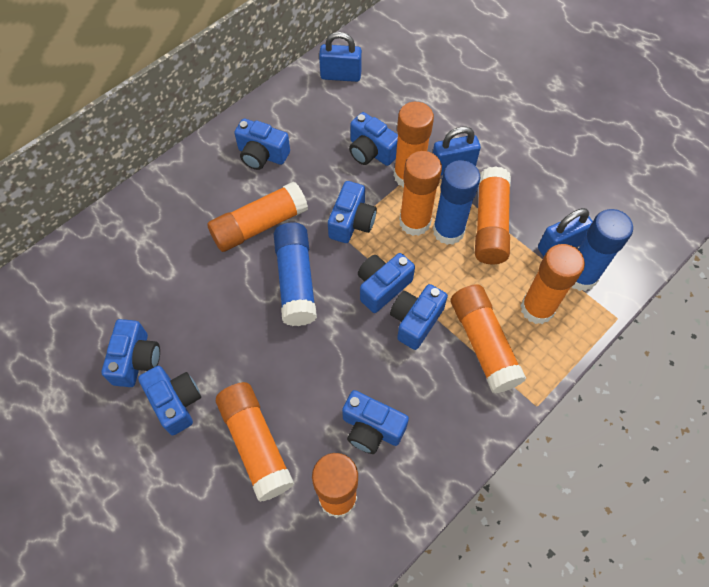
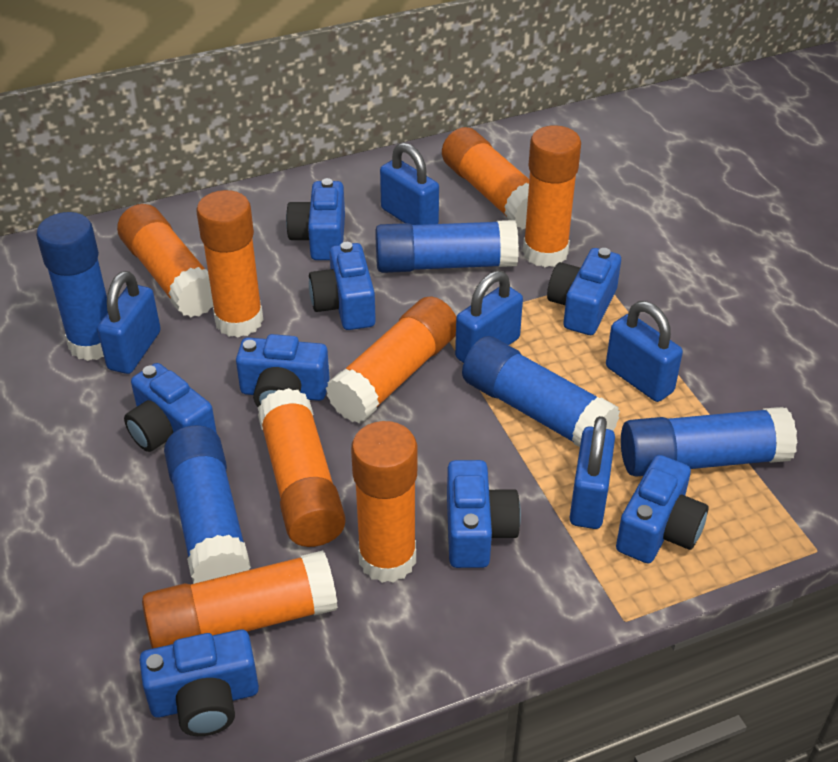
blue glue stick: [274,222,317,326] [433,160,480,245] [572,209,633,291] = 3 -> [36,212,108,361] [164,425,251,584] [375,220,519,273] [462,336,620,447] [621,407,797,477] = 5
blue padlock: [319,32,362,82] [433,126,481,176] [538,208,593,257] = 3 -> [97,271,161,374] [380,143,439,225] [455,271,523,363] [570,416,615,529] [606,301,683,402] = 5

